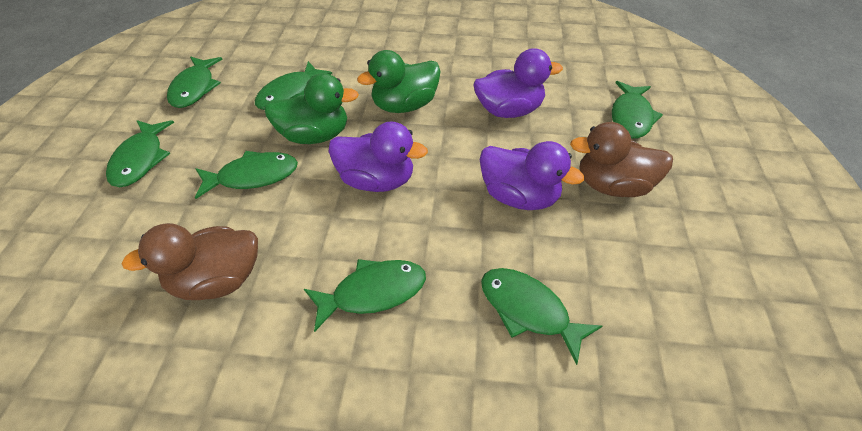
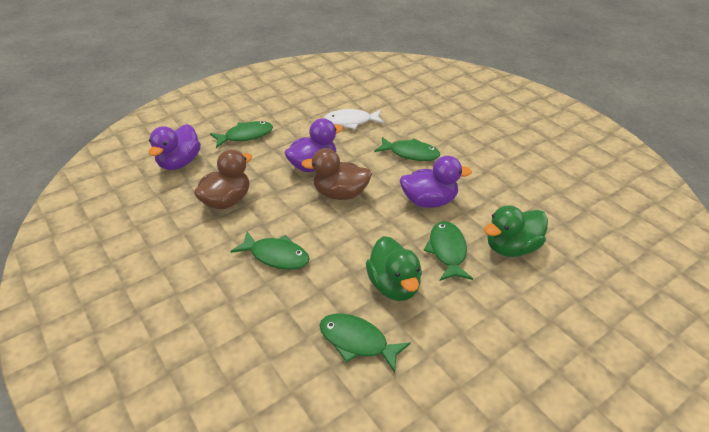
green fish: [106,120,174,187] [167,56,222,108] [195,151,298,199] [255,61,332,110] [304,259,426,332] [481,268,602,365] [612,81,663,138] = 7 -> [210,121,273,148] [230,231,310,270] [319,313,411,373] [374,137,440,161] [424,221,473,281] = 5
white fish: none = 0 -> [324,109,384,129] = 1

